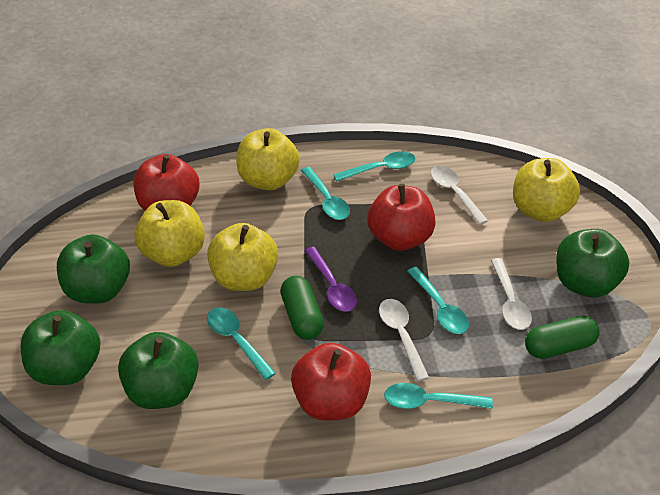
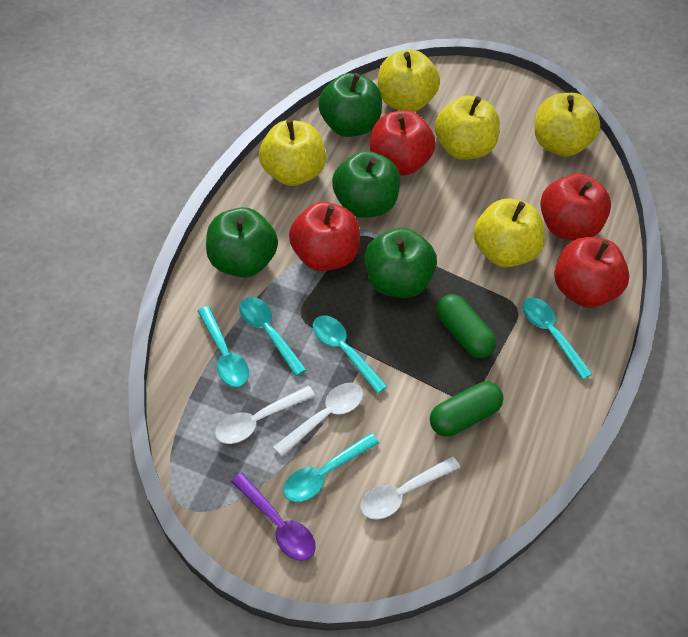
red apple: [134,154,199,211] [291,343,371,421] [367,184,436,251] = 3 -> [289,202,360,271] [370,110,436,176] [540,173,611,240] [554,237,629,307] = 4
yellow apple: [135,200,205,267] [207,223,278,291] [236,128,300,190] [513,158,580,222] = 4 -> [259,120,326,186] [378,50,440,112] [435,95,500,160] [474,198,545,268] [535,93,600,156] = 5

